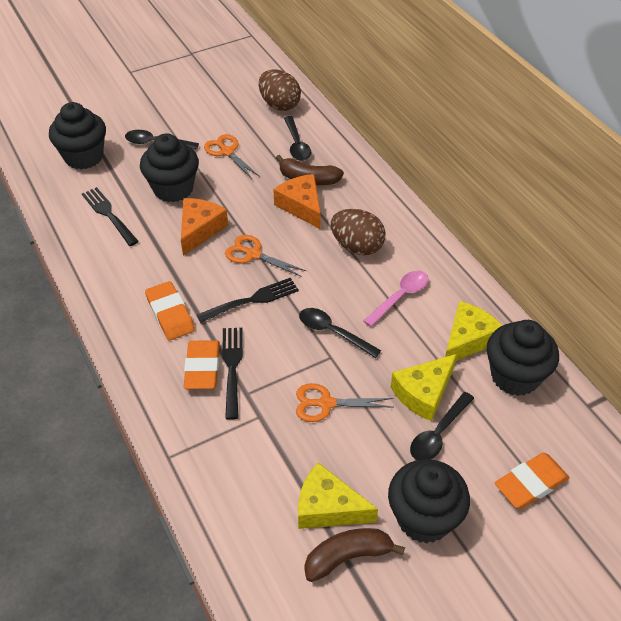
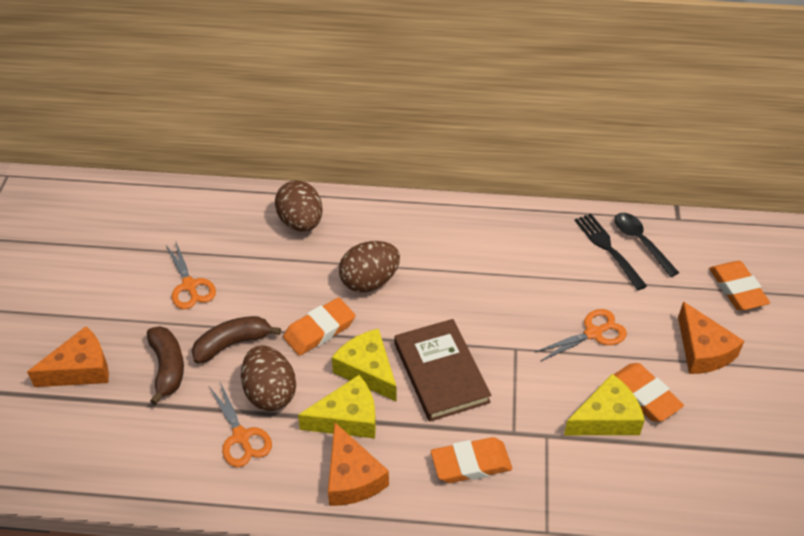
black cupcake: [49,102,106,169] [140,133,199,202] [388,459,470,544] [487,320,559,396] = 4 -> none = 0
black fork: [82,187,139,246] [197,278,299,323] [222,328,243,420] = 3 -> [575,214,647,290] = 1
black spoon: [125,130,199,149] [284,116,311,161] [299,308,381,358] [410,392,474,460] = 4 -> [614,213,679,277] = 1
brown book: none = 0 -> [394,319,491,422] = 1
brown egg: [259,70,301,111] [331,209,386,255] = 2 -> [241,345,296,411] [275,180,322,232] [339,241,400,293] = 3
orange cheese: [181,198,228,256] [273,174,321,229] = 2 -> [27,326,109,387] [328,423,389,506] [678,301,744,374] = 3
orange eraser: [145,281,195,341] [184,340,220,389] [495,453,569,509] = 3 -> [283,297,355,356] [431,437,512,483] [613,363,684,422] [709,261,770,310] = 4
pink spoon: [363,271,429,327] = 1 -> none = 0

